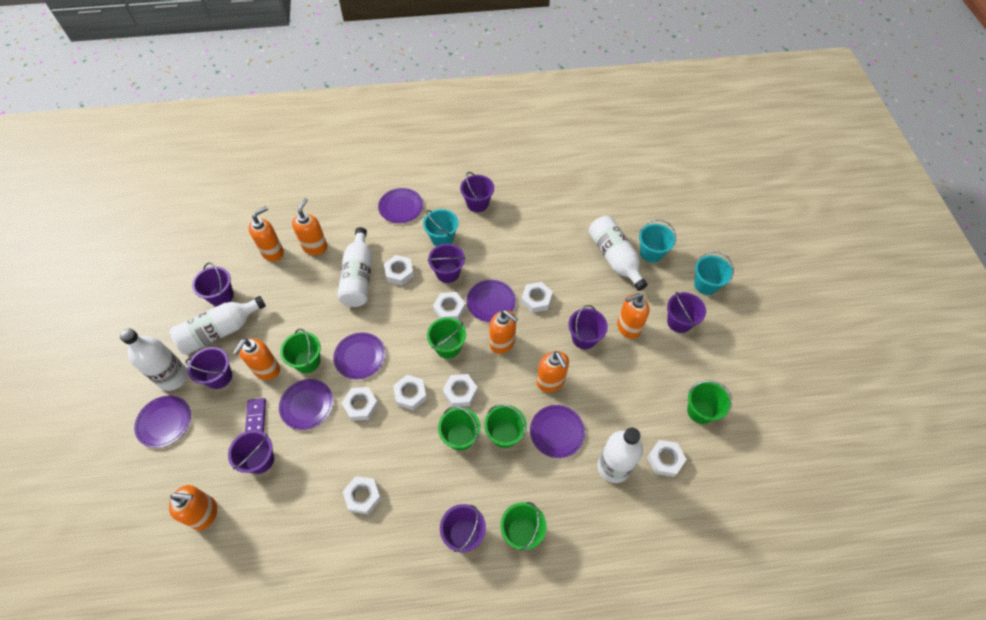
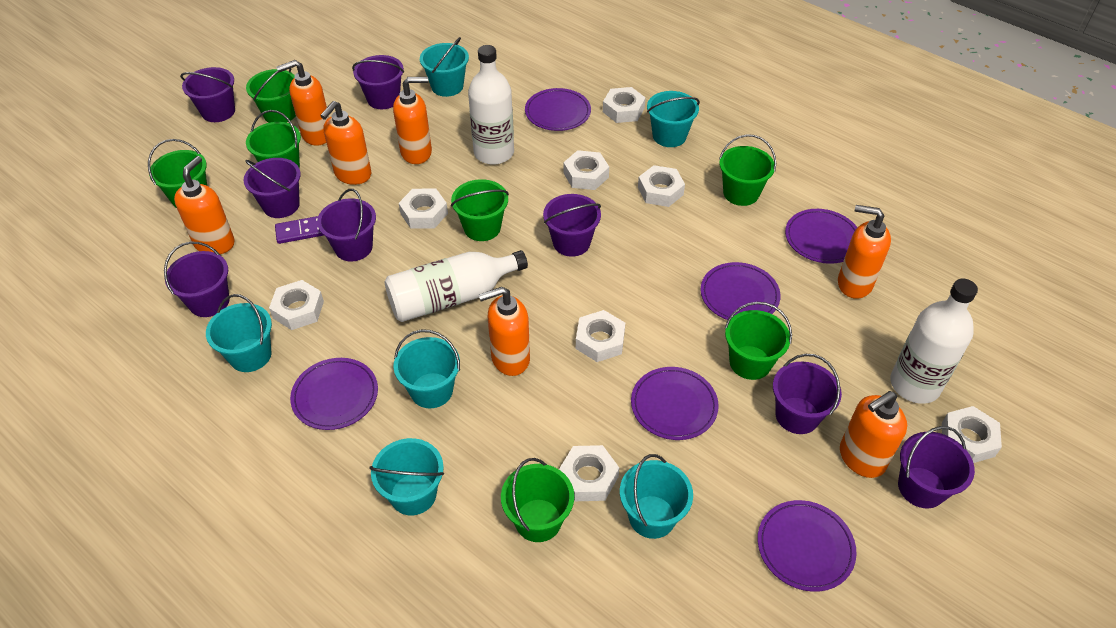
green bucket: [280,329,321,373] [427,317,466,359] [438,406,481,451] [484,404,527,448] [500,502,547,551] [687,381,732,424] = 6 -> [148,139,207,208] [246,68,296,123] [246,110,301,168] [451,179,509,241] [501,458,574,542] [719,134,776,206] [724,302,792,380] = 7
turquoise bucket: [423,209,458,246] [639,219,676,263] [694,251,734,295] = 3 -> [206,294,272,372] [369,438,444,515] [393,329,460,408] [420,37,469,97] [620,454,693,539] [647,91,700,147] = 6
white bottle: [120,329,188,391] [170,296,266,355] [337,227,372,307] [588,216,648,291] [597,427,643,483] = 5 -> [385,250,528,322] [468,45,514,165] [890,278,978,404] = 3

